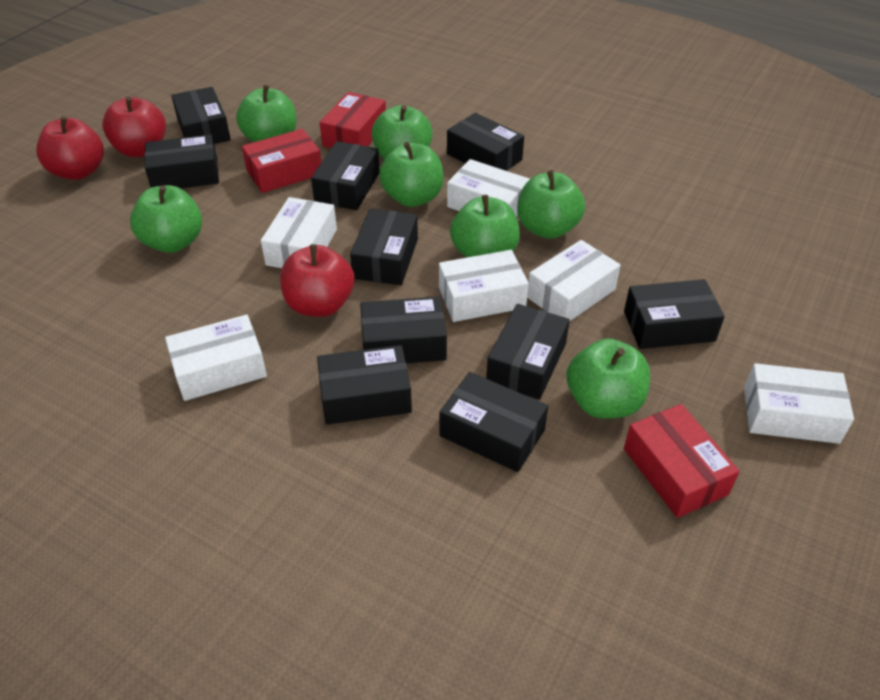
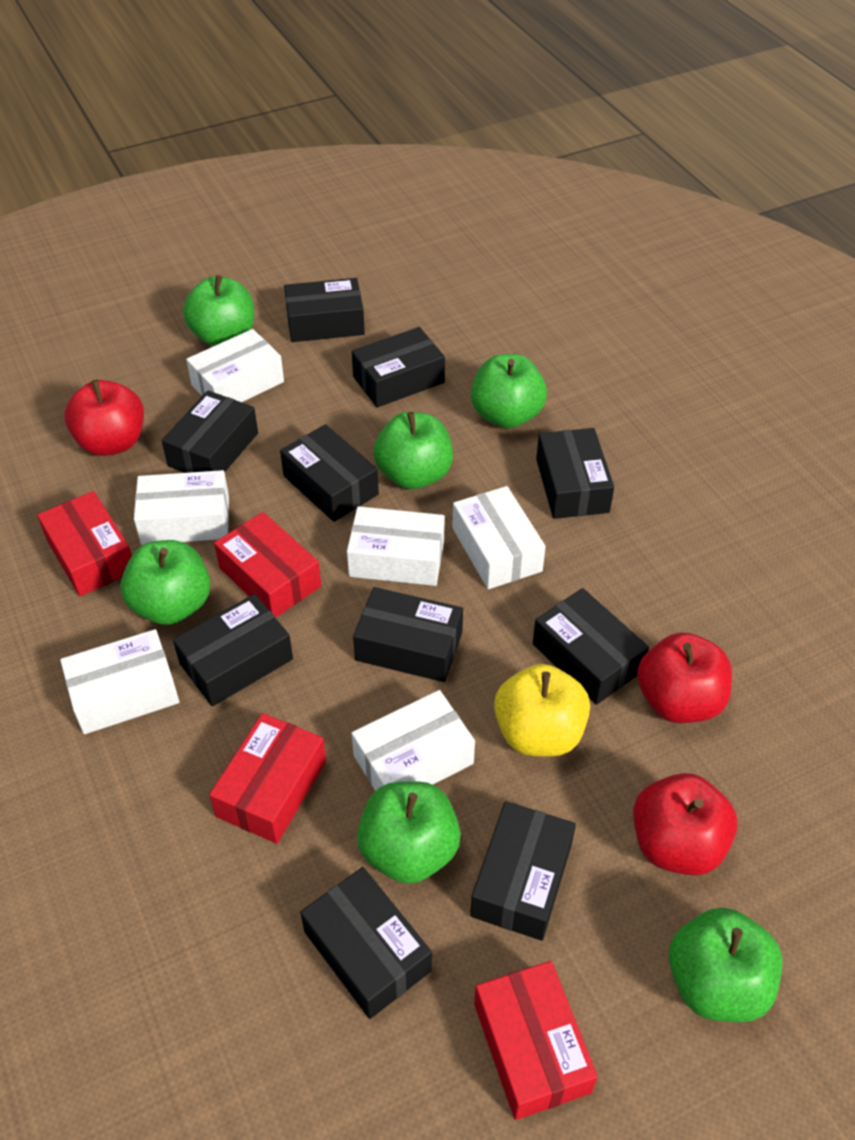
green apple: [130,185,202,253] [236,85,296,142] [371,105,433,160] [379,142,444,207] [450,195,520,258] [518,170,585,239] [567,338,650,419] = 7 -> [120,540,210,625] [183,275,254,346] [357,781,461,884] [373,412,453,489] [471,354,547,428] [669,907,783,1022] = 6
red box: [242,129,321,193] [320,92,386,148] [624,404,740,518] = 3 -> [37,491,132,596] [209,713,326,844] [214,512,321,618] [474,961,598,1120] = 4
yellow apple: none = 0 -> [494,664,590,757] = 1

